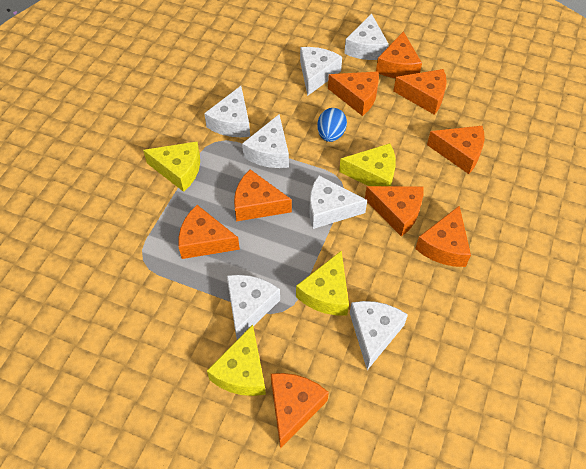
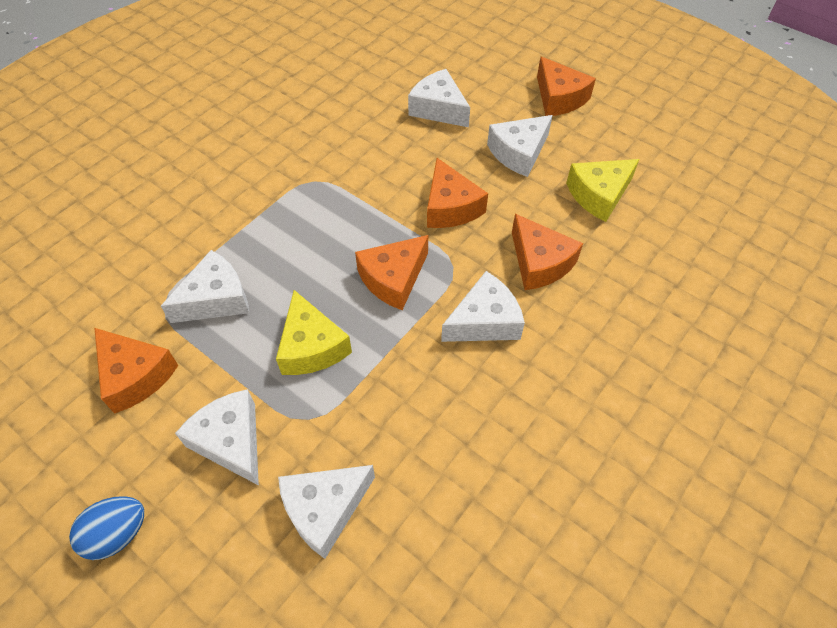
orange cheese: [178,205,240,259] [234,169,292,221] [271,373,329,449] [328,71,379,116] [365,186,424,237] [376,31,422,78] [393,69,447,115] [415,205,471,267] [427,126,484,174] = 9 -> [94,328,179,414] [355,235,428,310] [427,158,488,228] [512,214,583,290] [537,57,596,116] = 5
white cheese: [204,86,250,137] [227,275,280,340] [242,114,289,168] [300,47,342,96] [309,175,367,229] [344,14,389,60] [350,301,408,370] = 7 -> [161,250,249,323] [175,389,259,486] [278,465,375,559] [408,69,470,127] [441,271,525,342] [487,115,553,177] = 6
yellow cheese: [143,142,200,192] [207,325,266,396] [296,251,349,316] [339,143,396,186] = 4 -> [276,290,352,375] [566,159,639,222] = 2

